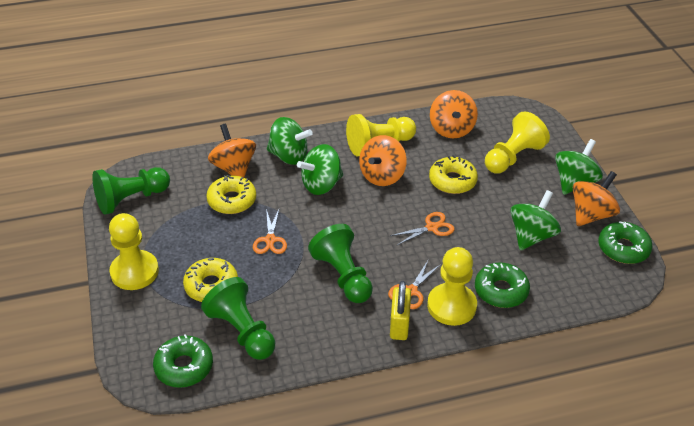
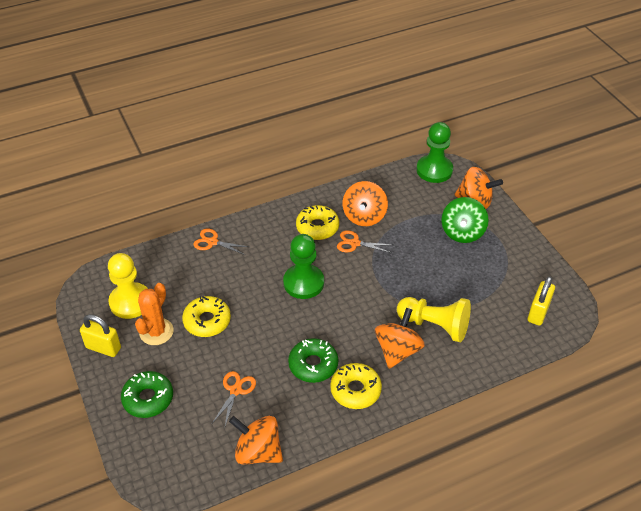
green donut: [153,334,213,388] [475,262,530,308] [598,221,652,264] = 3 -> [121,371,173,418] [288,338,338,383] = 2
green pawn: [92,167,170,215] [201,277,275,360] [308,224,373,303] = 3 -> [283,234,324,299] [416,122,453,183] = 2
green spinning top: [267,117,313,165] [297,144,343,195] [510,190,561,250] [555,139,603,195] = 4 -> [441,197,489,243] = 1
orange cactus: none = 0 -> [135,283,174,345] = 1
yellow padlock: [390,281,411,340] = 1 -> [80,314,121,357] [528,276,555,326] = 2
yellow pawn: [109,213,159,290] [346,114,416,156] [427,247,477,326] [485,111,550,173] = 4 -> [108,253,148,319] [397,297,471,342] = 2

